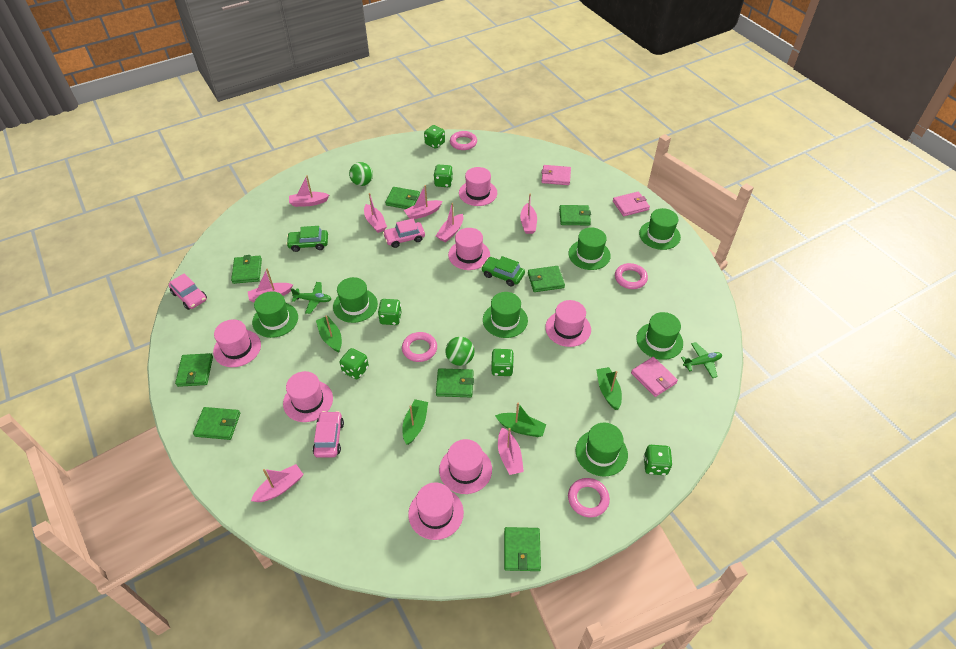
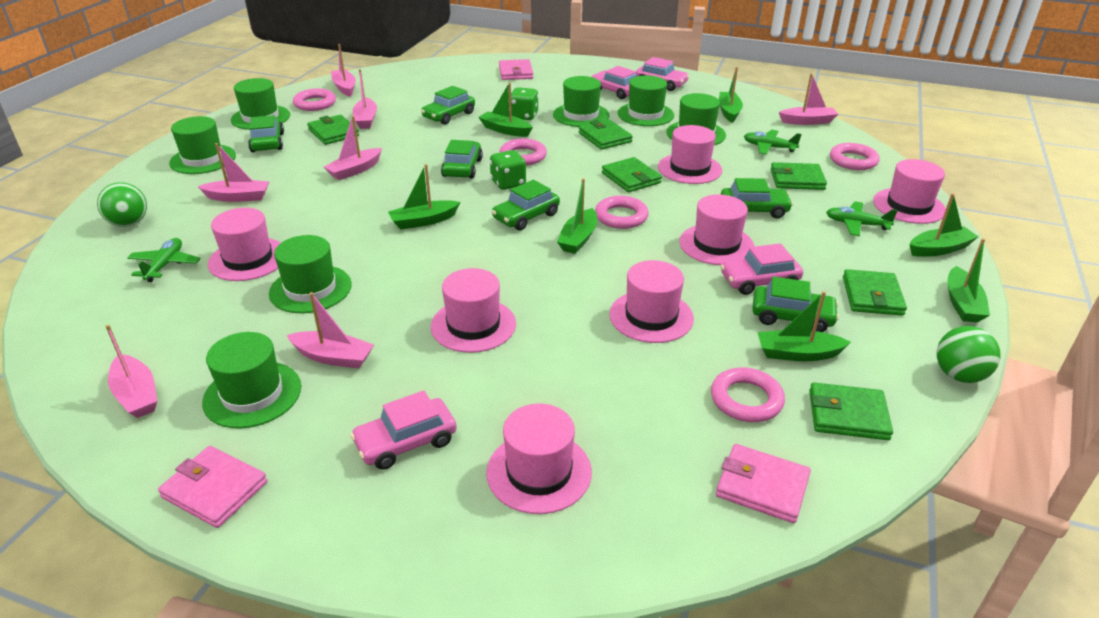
green boat: [316,315,342,352] [402,399,428,445] [495,403,546,437] [596,367,622,410] = 4 -> [388,164,460,230] [479,82,533,137] [557,178,597,254] [719,67,743,122] [757,291,851,361] [910,193,979,257] [947,238,990,322] = 7
green car: [286,226,328,252] [481,256,525,287] = 2 -> [248,115,284,152] [421,86,475,125] [441,140,483,178] [492,180,560,231] [721,178,793,219] [752,277,839,332] = 6
green dice: [340,348,369,379] [378,299,401,325] [424,125,445,149] [434,165,453,187] [491,349,514,376] [644,445,673,475] = 6 -> [490,150,526,190] [511,87,539,120] = 2
green plane: [291,282,331,314] [681,342,722,378] = 2 -> [127,238,201,282] [744,130,802,155] [826,201,898,236] = 3
green wallet: [175,353,213,387] [193,407,240,440] [231,255,262,284] [385,187,420,209] [436,368,474,397] [504,527,541,571] [528,266,565,292] [559,205,591,225] = 8 -> [307,115,359,145] [579,119,633,150] [602,157,662,192] [770,162,827,190] [809,382,893,440] [843,269,907,316] = 6
pink boat: [248,269,293,303] [251,464,304,502] [289,175,329,207] [364,193,387,233] [404,185,443,219] [436,203,463,242] [498,427,524,475] [520,194,537,234] = 8 -> [105,325,157,418] [197,143,270,202] [287,292,374,369] [324,116,382,180] [331,44,356,97] [353,69,377,129] [779,73,838,125] = 7
pink car: [169,273,207,310] [313,411,344,458] [383,218,425,248] = 3 -> [350,390,457,470] [591,66,637,99] [636,57,689,91] [720,243,803,295] = 4
pink ring: [402,332,437,362] [450,131,477,150] [568,478,610,517] [615,263,648,289] = 4 -> [293,89,336,111] [499,139,547,166] [595,196,649,229] [711,367,785,422] [830,143,880,170] = 5

